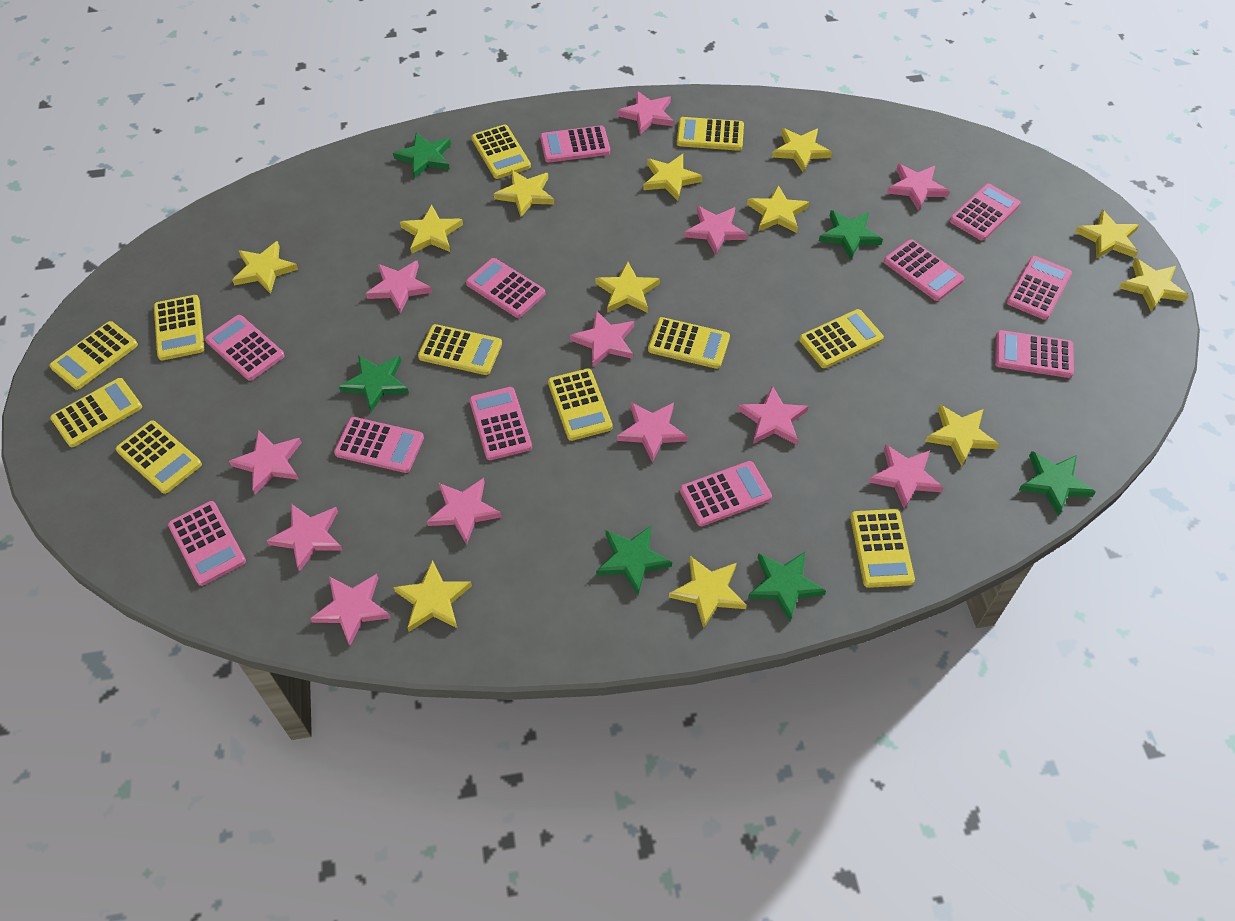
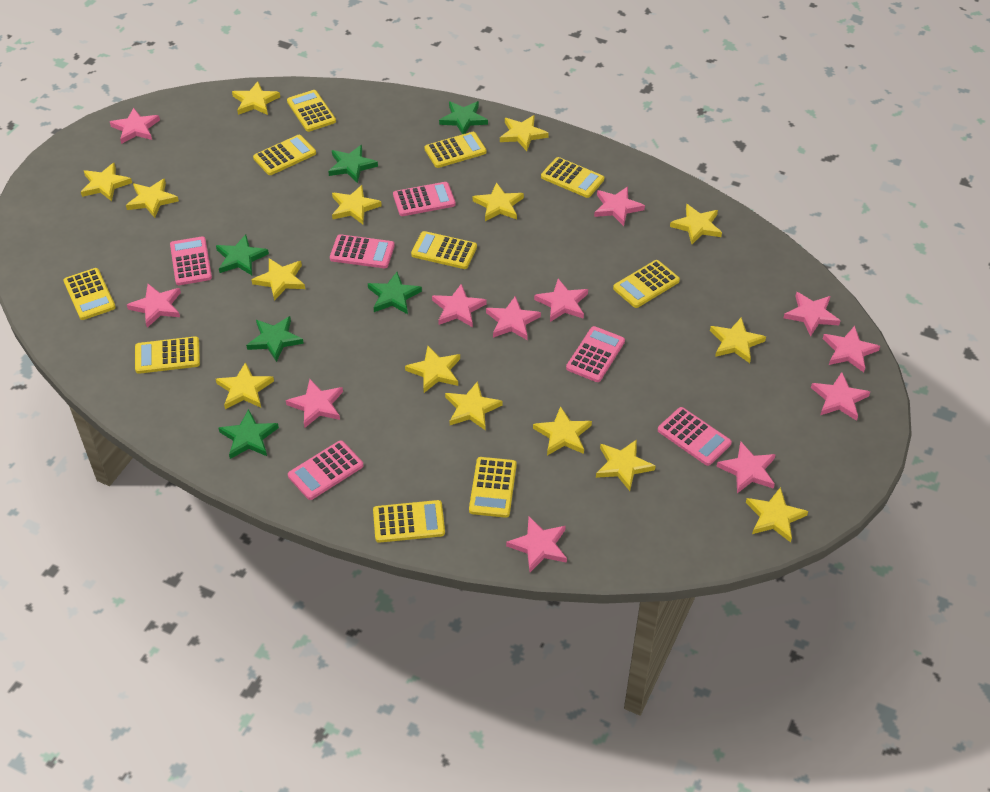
pink calculator: [168,501,246,586] [205,315,284,381] [334,417,424,473] [466,258,545,318] [469,387,532,460] [540,125,610,163] [680,461,772,526] [884,239,964,301] [950,184,1021,241] [995,330,1074,378] [1007,256,1072,320] = 11 -> [170,236,212,285] [288,440,363,500] [330,234,395,268] [393,182,456,216] [566,326,625,382] [658,407,732,466] = 6
yellow calculator: [50,321,138,390] [50,378,142,447] [115,420,202,494] [154,295,204,360] [418,324,502,375] [471,125,531,179] [548,368,613,441] [648,317,730,369] [677,117,744,151] [799,309,884,368] [850,509,915,588] = 11 -> [63,268,116,320] [135,336,200,374] [253,135,316,175] [287,90,336,132] [373,500,445,543] [411,231,477,269] [424,132,487,168] [469,457,517,518] [541,157,604,198] [613,260,680,308] = 10
yellow star: [232,241,298,294] [393,560,472,632] [400,205,463,254] [494,170,554,217] [595,261,660,313] [643,154,703,201] [669,556,746,629] [747,185,809,233] [772,128,832,172] [925,405,999,466] [1075,210,1139,259] [1119,258,1188,312] = 12 -> [81,163,132,201] [126,178,179,218] [216,362,274,409] [232,81,280,115] [251,258,305,301] [332,185,382,224] [405,346,460,393] [445,381,502,430] [473,182,524,221] [500,115,549,151] [533,406,592,456] [596,439,656,491] [670,204,722,244] [710,317,766,363] [746,487,808,543] = 15

